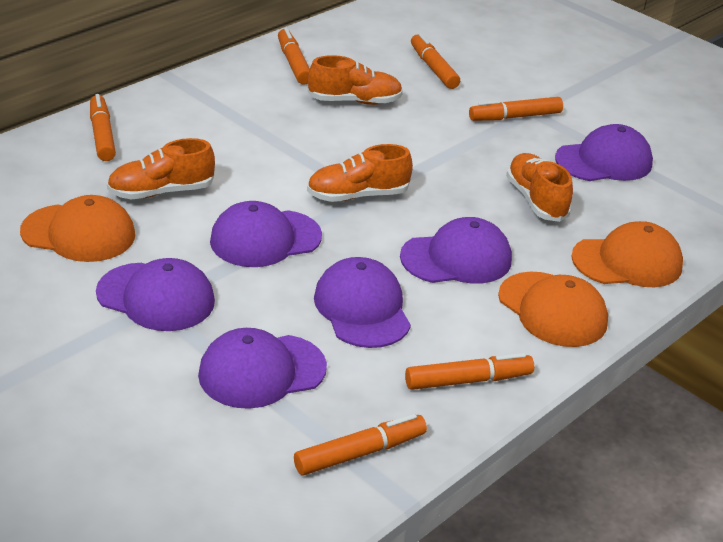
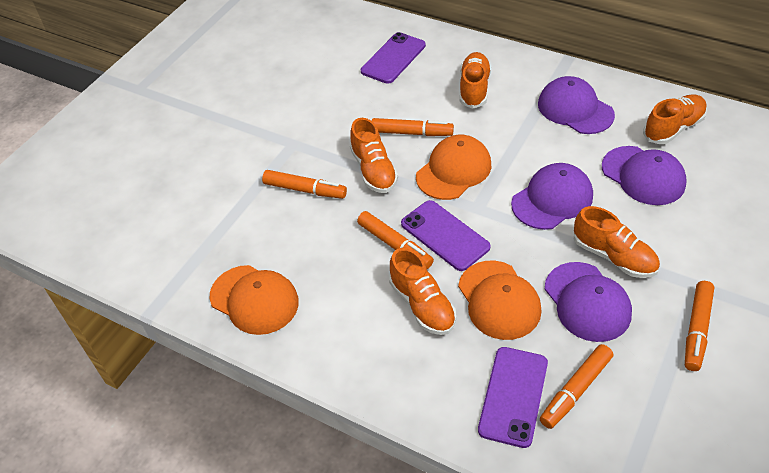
orange marker: [90,94,116,161] [278,27,310,85] [294,414,427,476] [405,353,534,390] [411,33,460,89] [469,97,563,121] = 6 -> [262,170,347,199] [357,211,434,269] [372,118,454,136] [540,344,613,429] [685,281,714,371] = 5
orange shoe: [107,138,215,199] [307,144,413,202] [308,55,403,105] [506,153,573,222] = 4 -> [350,118,398,193] [389,248,456,335] [460,52,491,109] [574,206,660,278] [643,94,707,144] = 5
purple cap: [96,258,215,331] [198,328,327,409] [210,201,322,267] [314,257,411,348] [400,217,512,284] [555,124,653,181] = 6 -> [511,163,593,230] [538,76,615,134] [545,262,632,342] [602,146,687,205] = 4
purple phone: none = 0 -> [361,32,426,84] [401,200,491,271] [478,347,548,448] = 3

